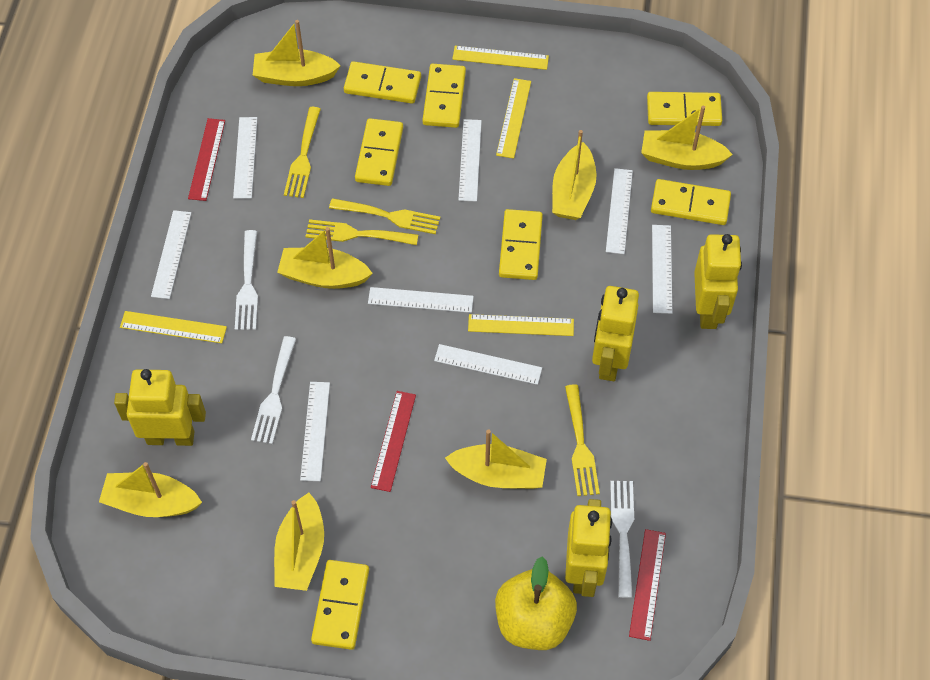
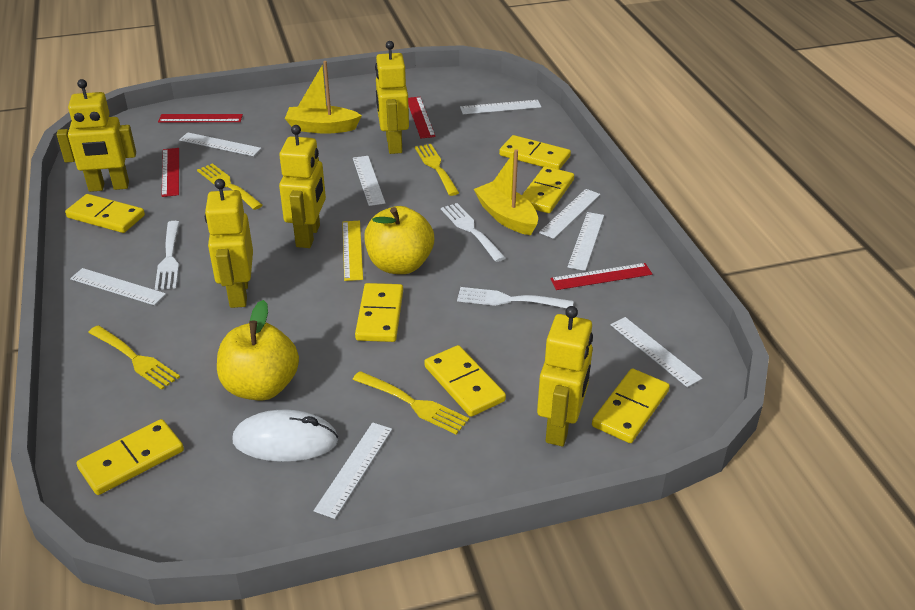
red ruler: [188,118,225,201] [371,391,416,492] [629,529,666,641] = 3 -> [158,114,243,122] [162,148,179,197] [408,97,436,139] [550,263,652,290] = 4
white mouse: none = 0 -> [233,409,338,462] = 1
yellow apple: [495,556,577,650] = 1 -> [217,300,299,400] [364,206,434,274] = 2
yellow boat: [99,462,202,517] [253,20,341,86] [274,493,324,591] [277,227,373,289] [445,429,547,489] [552,130,597,220] [641,106,733,170] = 7 -> [285,61,362,134] [474,149,538,235] = 2
yellow robot: [114,369,206,446] [565,499,612,597] [592,286,639,381] [694,234,742,329] = 4 -> [57,79,136,192] [205,179,253,308] [279,125,326,248] [375,41,409,154] [537,306,593,446] = 5
yellow ruler: [120,311,227,343] [452,46,549,70] [468,314,574,336] [496,78,531,159] = 4 -> [342,221,363,281] = 1

